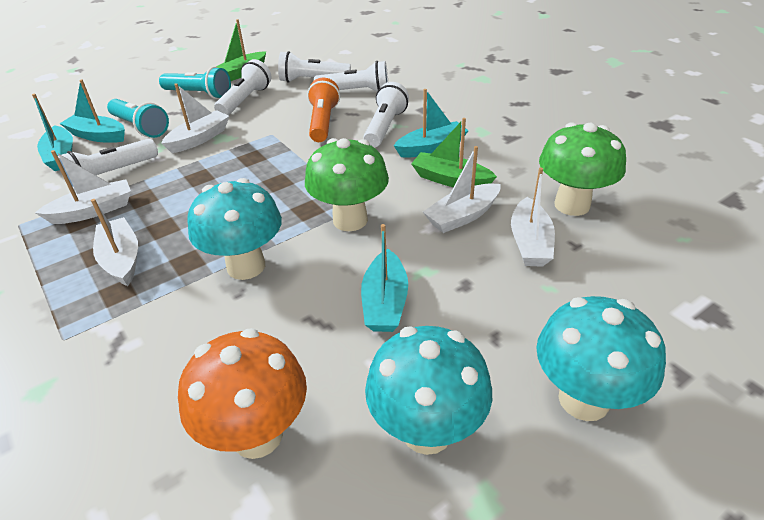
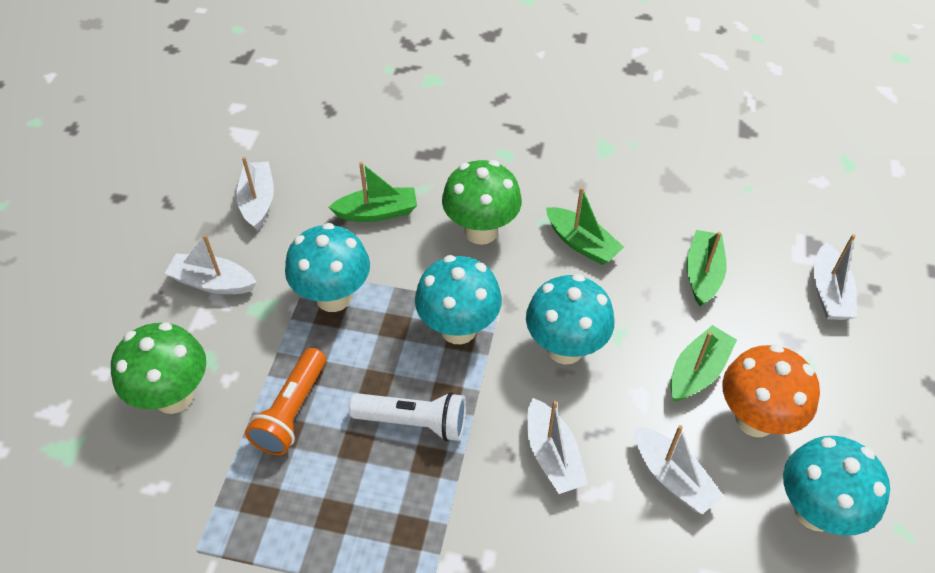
green boat: [216,19,266,81] [411,118,497,187] = 2 -> [328,162,417,222] [546,187,624,265] [670,325,737,402] [686,230,727,307] = 4
turquoise boat: [32,94,73,171] [59,80,125,143] [361,224,408,332] [394,89,469,158] = 4 -> none = 0
turquoise flashlight: [107,99,169,138] [159,67,231,99] = 2 -> none = 0
turquoise mushroom: [187,178,282,280] [365,326,492,455] [536,296,666,421] = 3 -> [285,223,370,312] [415,255,502,344] [526,274,614,364] [783,436,890,536] = 4
white flashlight: [58,139,158,190] [214,59,272,115] [278,51,351,83] [314,61,388,92] [364,82,409,148] = 5 -> [349,392,466,441] = 1

